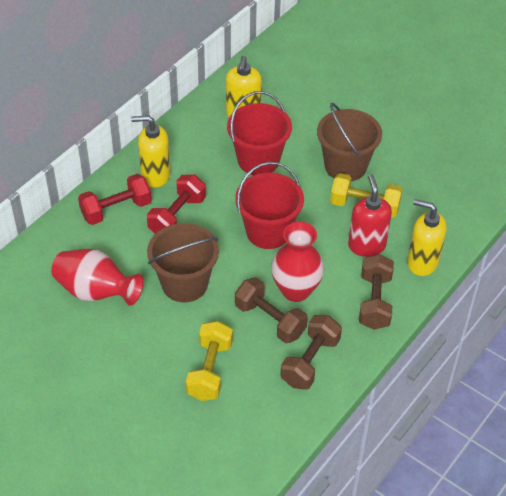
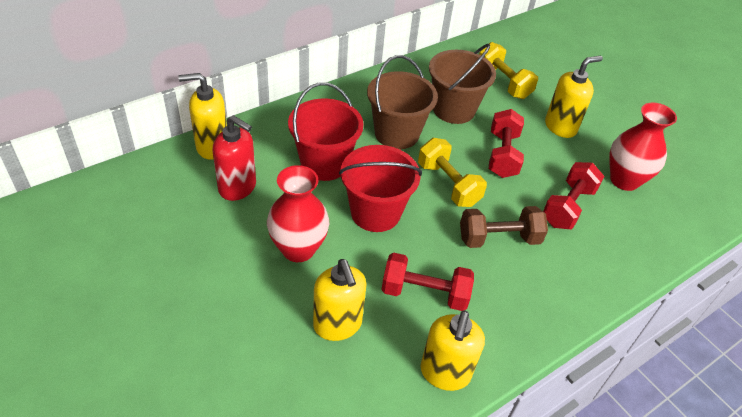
brown dumbbell: [235,277,308,343] [280,315,342,390] [359,254,394,330] = 3 -> [460,206,548,248] = 1
red dumbbell: [78,174,152,225] [147,175,206,234] = 2 -> [381,252,474,311] [489,109,524,178] [543,162,604,229] = 3
yellow soap dispenser: [131,115,170,188] [226,56,262,117] [407,199,447,276] = 3 -> [178,73,227,160] [313,259,366,341] [421,310,485,391] [545,56,603,138] = 4

